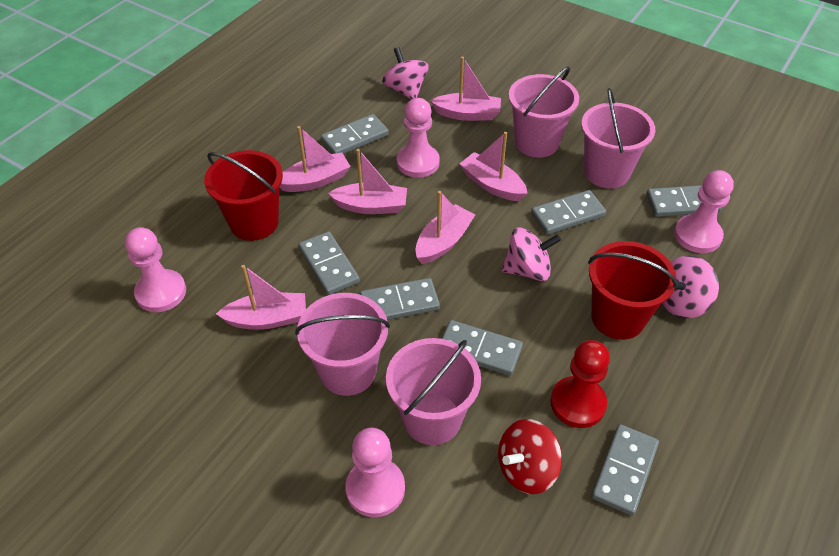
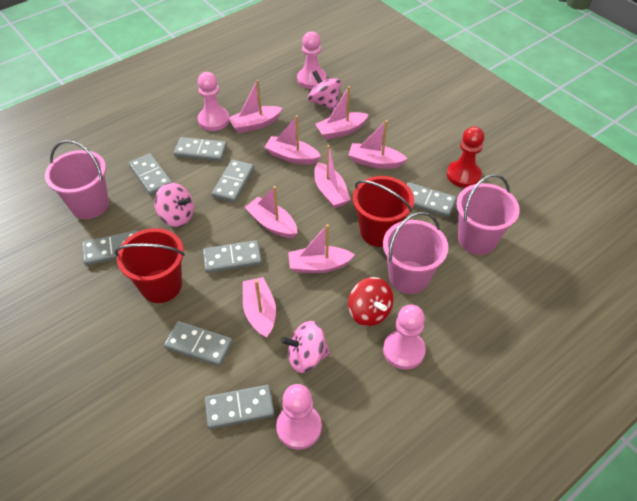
grey domino: [298,231,360,295] [321,114,389,154] [360,278,440,320] [442,320,523,376] [531,190,606,235] [592,424,659,516] [646,185,722,217] = 7 -> [82,230,138,266] [128,153,172,196] [164,321,233,366] [174,137,227,162] [203,240,262,273] [205,385,275,429] [212,159,254,203] [406,182,457,218] = 8
pink boat: [216,265,306,330] [279,126,351,192] [328,149,407,214] [415,191,475,264] [430,57,501,121] [460,132,528,201] = 6 -> [229,80,282,133] [243,277,276,338] [245,186,297,238] [264,115,321,165] [288,224,355,273] [314,145,351,208] [315,86,369,140] [349,120,407,169] = 8
pink bucket: [295,293,390,396] [386,338,481,445] [509,67,579,158] [581,88,655,188] = 4 -> [45,140,109,219] [383,212,448,294] [456,174,520,255] = 3

